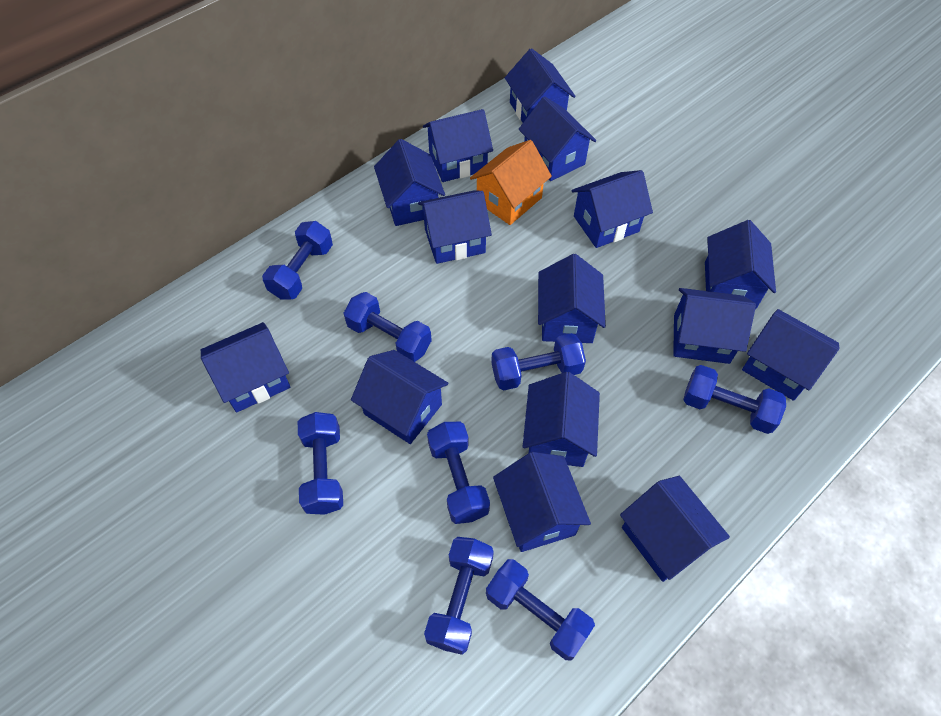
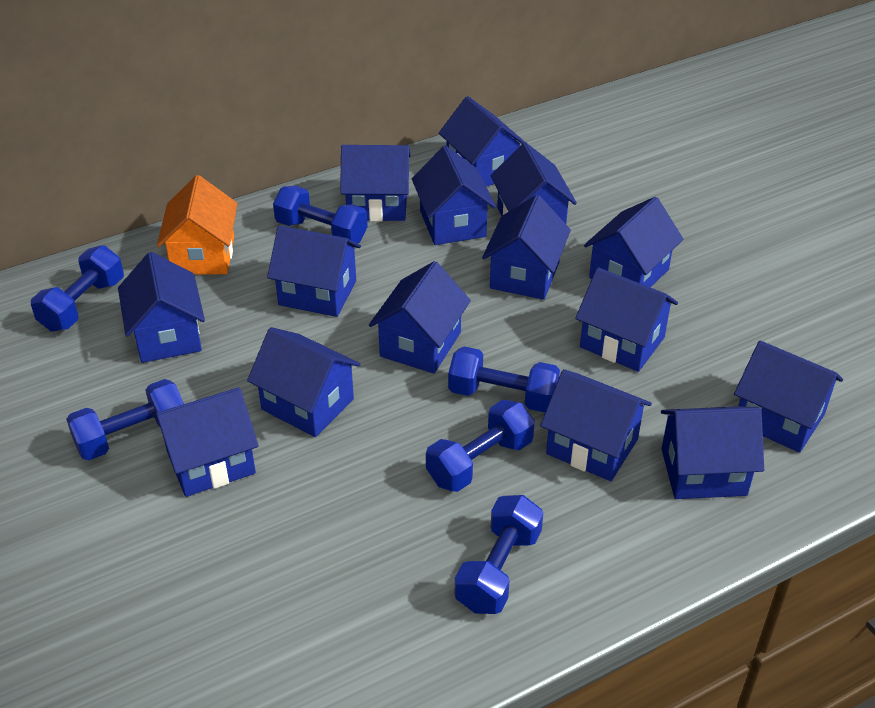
blue dumbbell: [262,221,333,299] [298,412,343,515] [344,292,432,362] [424,537,494,655] [427,422,490,524] [486,559,595,660] [491,333,586,390] [683,365,786,434] = 8 -> [31,245,124,332] [66,379,184,460] [273,186,368,243] [426,400,535,492] [448,346,560,412] [455,495,543,614] = 6

